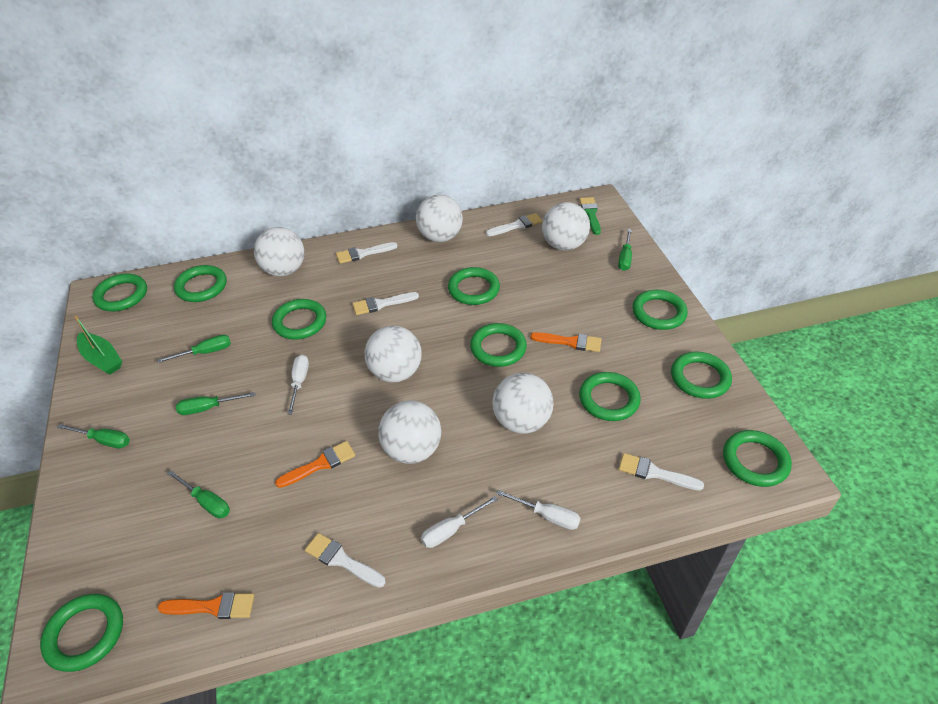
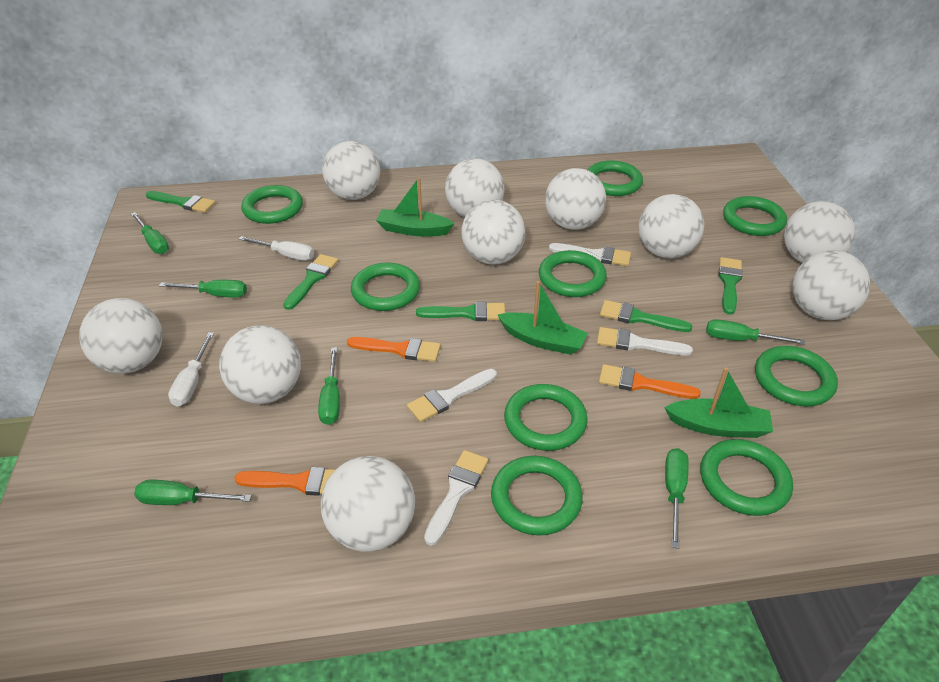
green boat: [74,316,122,375] = 1 -> [376,177,455,237] [498,281,588,355] [664,367,773,438] = 3
green brush: [579,197,601,235] = 1 -> [146,191,216,213] [283,254,338,310] [416,302,505,321] [600,300,692,332] [718,257,743,315] = 5
green ring: [40,594,123,672] [92,274,147,311] [174,265,227,302] [272,299,327,340] [448,267,500,305] [470,323,527,367] [579,372,641,421] [632,290,688,330] [671,352,732,399] [723,430,792,487] = 10 -> [241,185,303,224] [351,262,420,311] [491,456,583,536] [504,384,588,451] [539,250,607,297] [587,160,643,196] [700,439,793,516] [723,196,787,236] [755,346,838,407] = 9
green screwdriver: [57,424,130,448] [157,335,231,363] [167,470,230,518] [176,392,255,415] [618,229,632,271] = 5 -> [131,212,169,254] [134,480,252,505] [159,280,247,298] [318,347,340,425] [665,448,689,549] [706,319,805,344] = 6
white ball: [254,227,304,276] [364,325,422,382] [378,400,441,464] [416,195,463,242] [492,373,553,434] [542,202,590,250] = 6 -> [79,298,163,373] [219,325,301,404] [321,456,415,552] [322,141,380,200] [445,158,504,217] [461,200,525,265] [545,168,606,230] [639,194,704,259] [784,201,855,263] [792,250,870,320] = 10
white brush: [305,533,386,588] [336,242,398,264] [353,292,419,315] [486,213,543,236] [619,453,704,490] = 5 -> [407,369,497,422] [424,450,488,546] [549,243,631,266] [597,327,693,355] = 4
white screwdriver: [287,355,309,414] [421,496,498,548] [497,490,581,530] = 3 -> [168,332,214,407] [239,236,314,261] = 2

